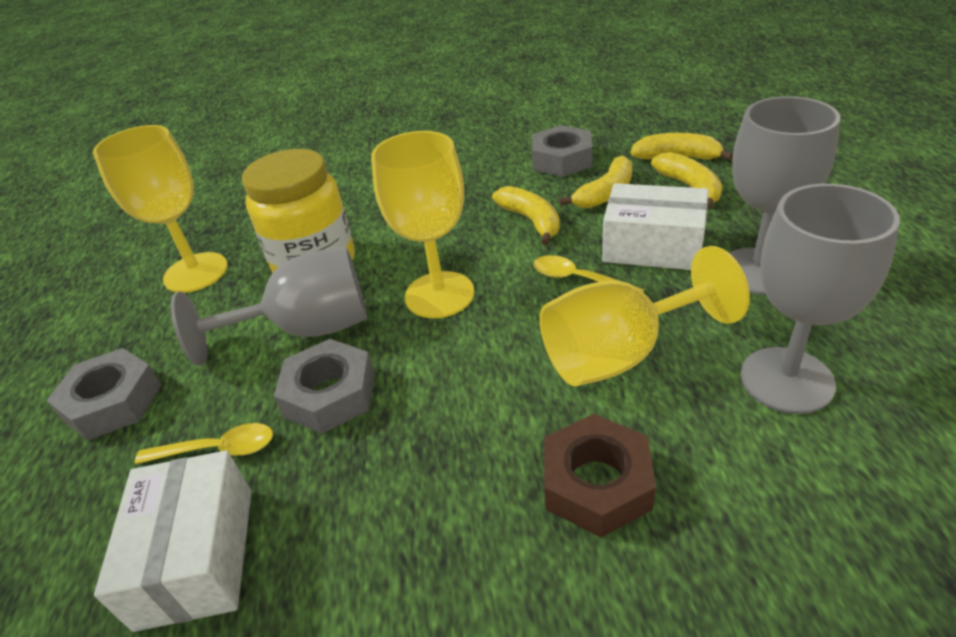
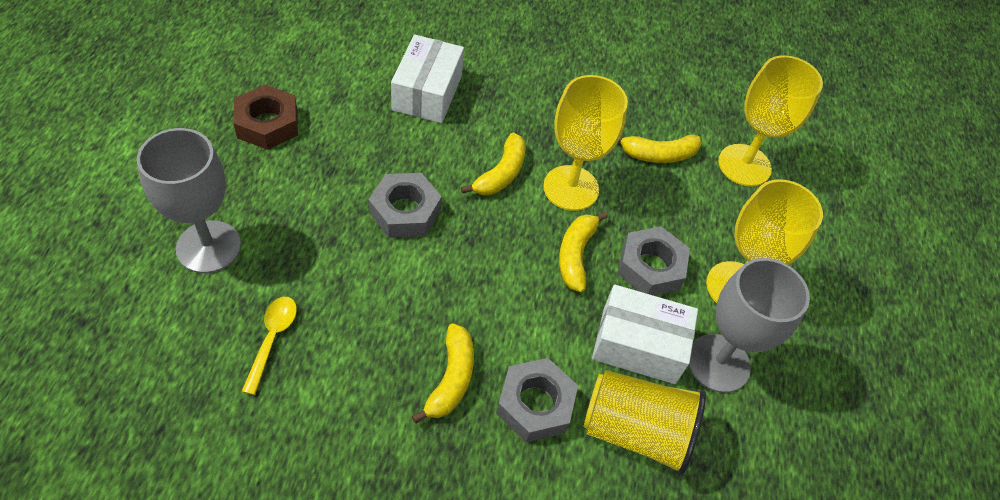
grey goblet: [171,247,367,366] [729,96,841,295] [740,184,900,414] = 3 -> [137,128,241,273] [688,258,810,393] = 2
yellow cup: none = 0 -> [584,370,706,475] = 1
yellow jar: [242,149,355,273] = 1 -> none = 0
yellow spoon: [135,423,273,464] [533,255,644,292] = 2 -> [241,297,297,395] = 1

